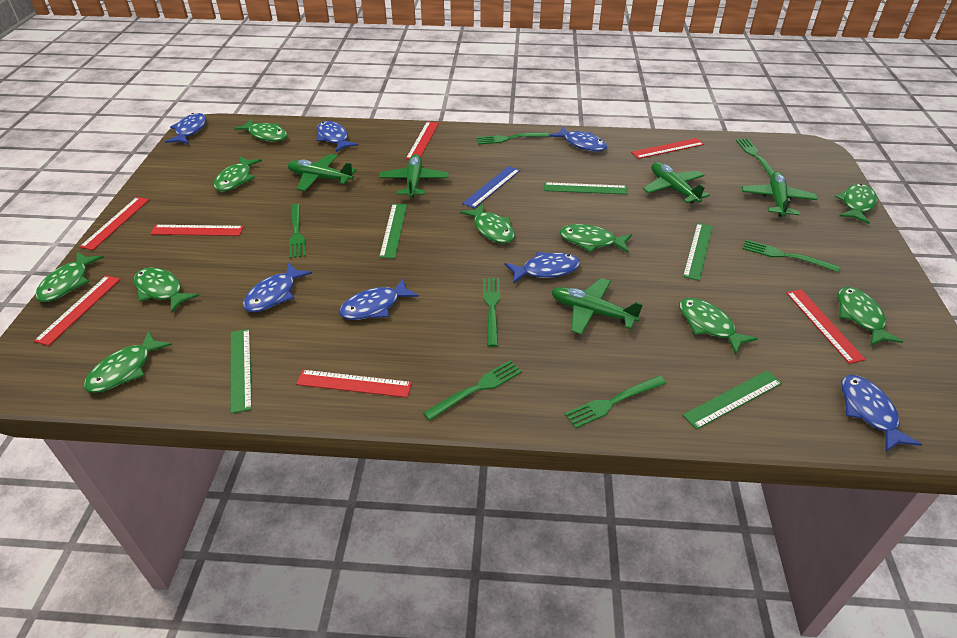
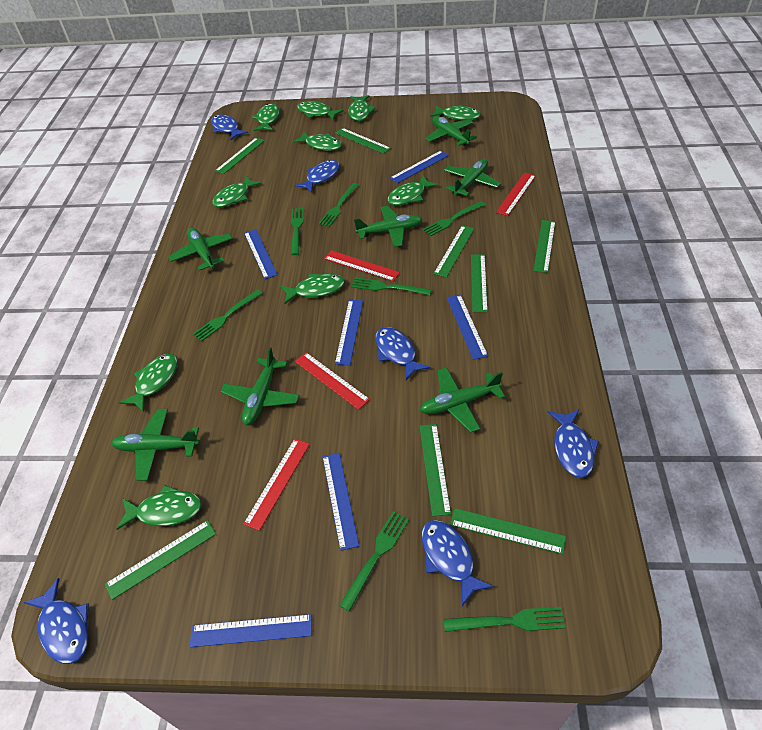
blue fish: [165,113,206,144] [243,262,312,312] [317,121,358,152] [339,279,419,320] [504,252,580,284] [549,126,607,152] [841,375,922,452] = 7 -> [24,578,89,664] [211,115,248,140] [294,160,340,193] [375,327,431,380] [421,520,494,606] [548,409,599,478] = 6
blue ruler: [462,166,520,208] = 1 -> [190,614,312,647] [244,229,278,279] [322,453,359,551] [335,300,363,365] [390,151,449,183] [447,294,488,360] = 6
green plane: [287,154,357,191] [379,154,449,198] [551,278,643,335] [643,162,710,204] [742,171,818,217] = 5 -> [111,409,200,481] [169,228,233,271] [221,347,299,425] [354,206,422,247] [420,367,505,433] [425,116,477,146] [444,159,501,196] = 7
green ruler: [231,329,252,414] [379,204,407,258] [544,182,628,194] [683,223,713,281] [683,370,782,429] = 5 -> [105,520,216,600] [215,138,265,174] [335,128,391,154] [420,424,451,517] [434,225,474,278] [450,508,566,554] [471,254,488,312] [533,220,555,273] = 8
red ruler: [34,275,120,346] [80,197,149,250] [150,225,244,236] [296,370,412,398] [406,122,439,160] [631,138,704,159] [786,289,866,364] = 7 -> [243,439,310,531] [295,352,370,410] [324,250,400,282] [496,172,536,216] = 4

